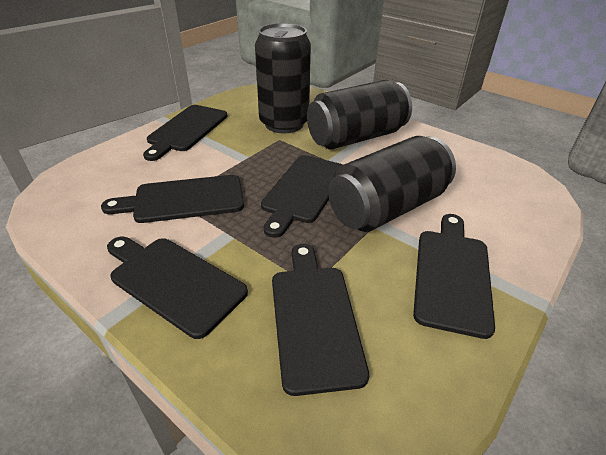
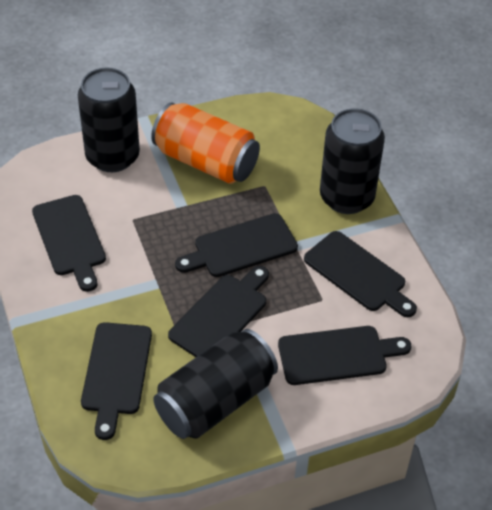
orange can: none = 0 -> [151,103,260,184] = 1

